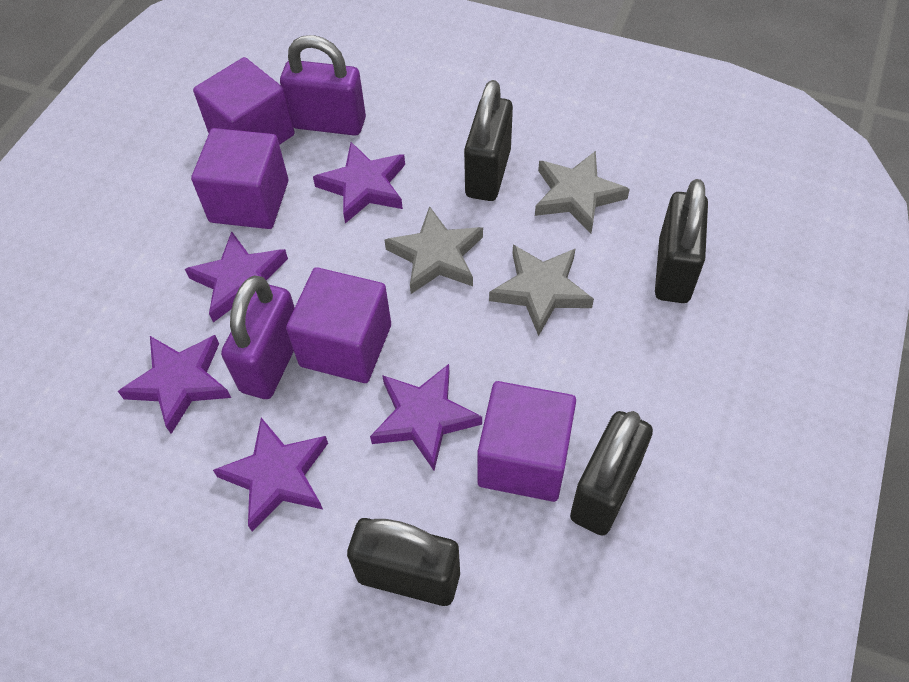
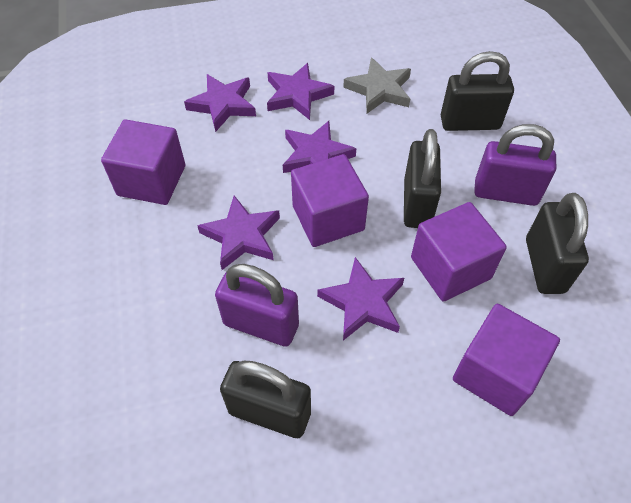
grey star: [384,206,483,294] [489,245,594,336] [535,151,630,234] = 3 -> [343,58,411,113] = 1

